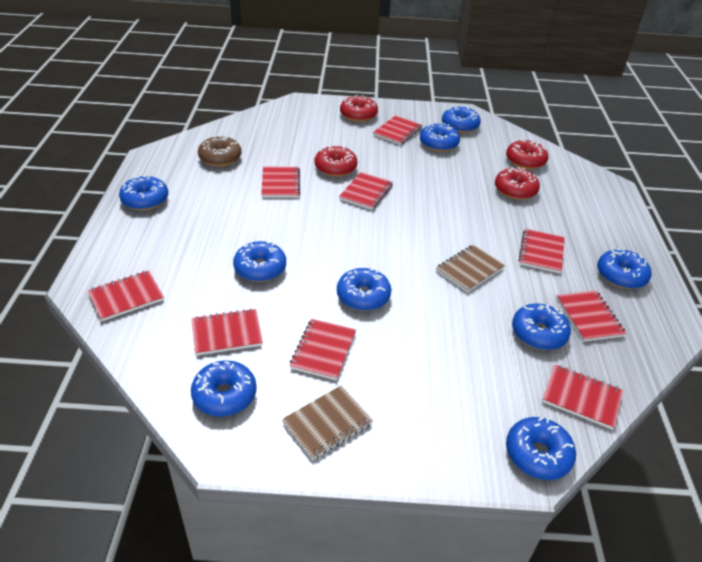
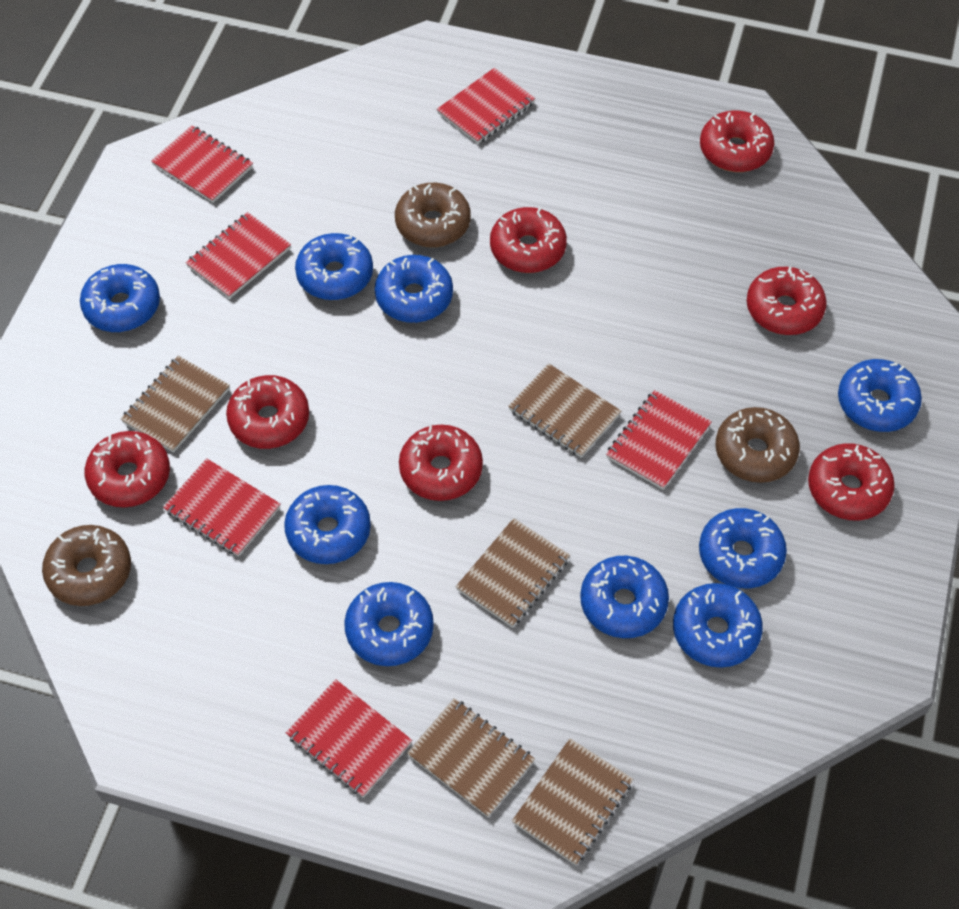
brown donut: [198,135,241,167] = 1 -> [42,525,131,606] [395,183,471,247] [715,407,800,483] = 3
brown notebook: [282,385,373,460] [436,245,505,293] = 2 -> [121,356,230,453] [407,698,535,817] [456,518,570,627] [508,363,621,457] [512,738,633,865] = 5
red donut: [314,146,358,177] [340,95,378,122] [495,167,540,200] [506,139,548,169] = 4 -> [85,431,170,507] [226,375,309,449] [399,425,483,501] [490,207,567,273] [700,111,774,172] [747,267,827,335] [808,443,895,520] = 7
red notebook: [88,270,164,321] [191,308,263,356] [261,167,300,198] [290,319,356,380] [339,172,393,210] [373,115,422,145] [518,229,565,273] [542,364,623,430] [556,291,626,342] = 9 -> [151,125,253,203] [163,458,280,557] [186,212,291,299] [286,679,412,797] [437,68,535,144] [606,390,712,490] = 6

